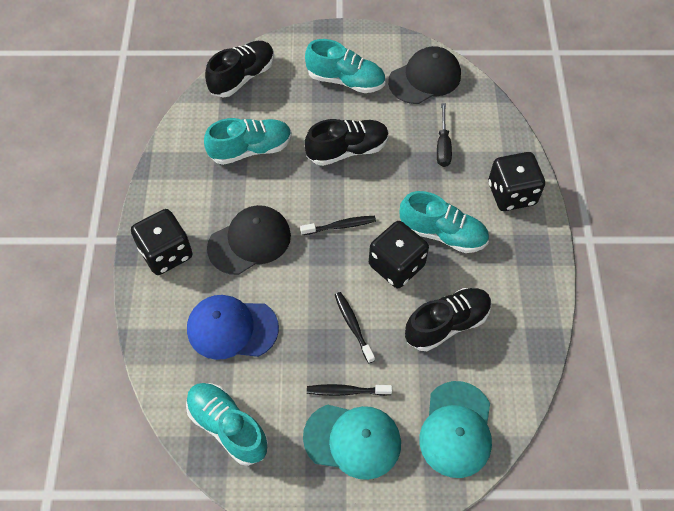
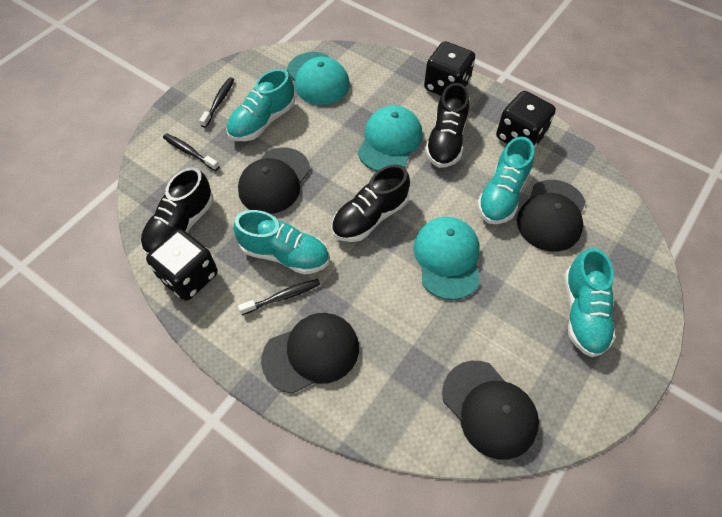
black cap: [207,205,291,275] [388,46,461,104] = 2 -> [238,147,310,214] [261,313,359,394] [442,361,539,460] [517,180,586,252] = 4
black screwdriver: [437,103,452,167] = 1 -> none = 0
blue cap: [187,295,279,360] = 1 -> none = 0
turquoise cap: [303,405,401,480] [419,381,492,478] = 2 -> [287,52,350,105] [358,105,423,171] [414,217,480,300] = 3

